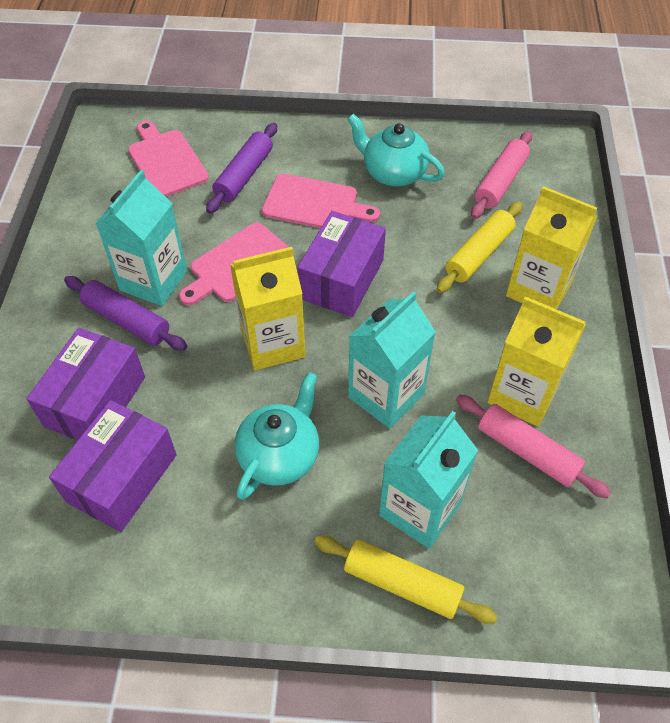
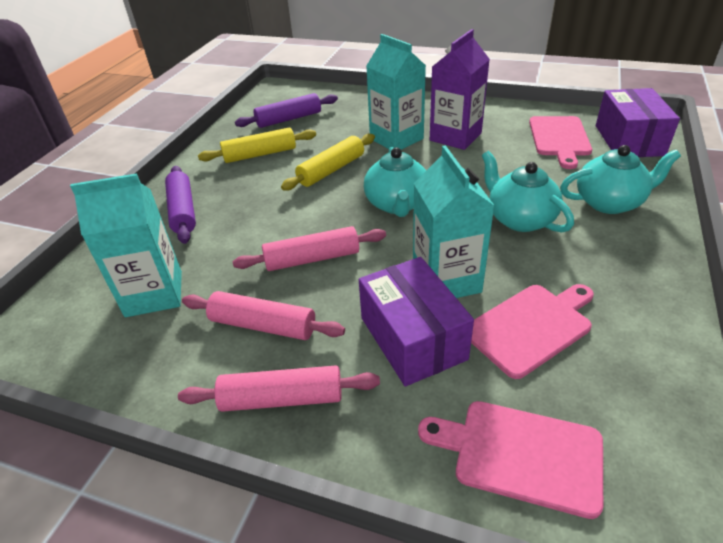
pink rolling pin: [456,395,611,498] [471,131,532,219] = 2 -> [178,365,380,412] [182,291,345,340] [233,226,386,271] = 3
purple box: [27,328,145,440] [49,400,177,532] [297,211,386,317] = 3 -> [359,257,474,386] [596,88,680,157] = 2
purple carton: none = 0 -> [430,29,490,150] = 1
turquoise teapot: [235,372,319,500] [347,114,445,186] = 2 -> [364,147,426,217] [482,151,574,233] [560,145,681,214] = 3
yellow carton: [230,247,305,370] [487,296,586,426] [506,186,597,309] = 3 -> none = 0

